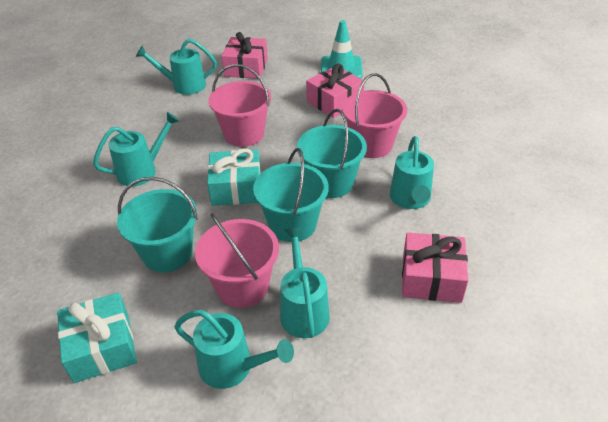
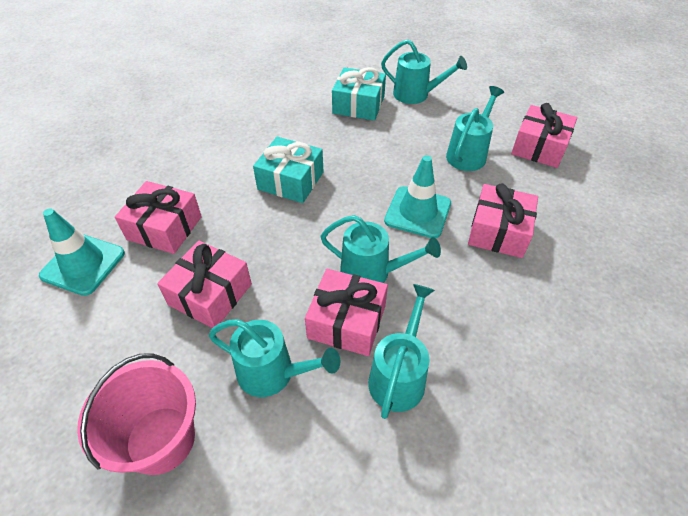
pink bucket: [195,213,279,308] [208,64,271,147] [342,73,407,158] = 3 -> [77,353,196,475] = 1
pink gift: [221,32,268,79] [306,64,364,118] [402,232,469,303] = 3 -> [115,181,202,254] [157,241,252,328] [305,269,388,356] [468,183,538,258] [511,103,577,168] = 5
turquoise bucket: [117,177,198,272] [253,148,329,242] [297,109,367,198] = 3 -> none = 0
turquoise traffic cone: [321,20,363,79] = 1 -> [39,208,125,296] [384,155,451,238] = 2

